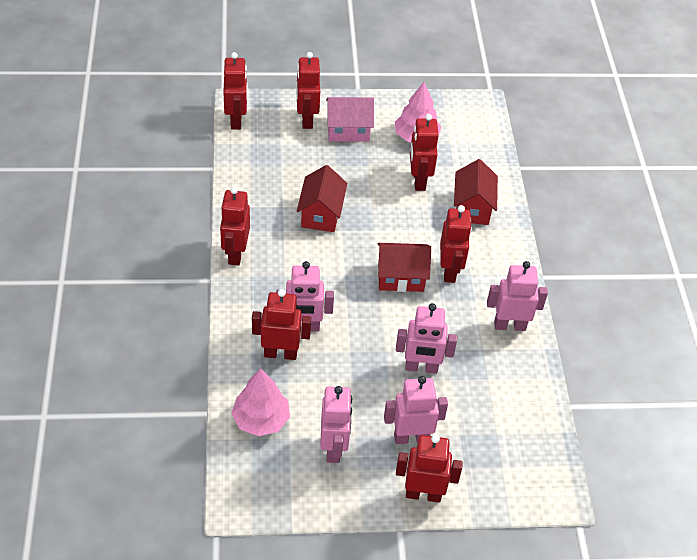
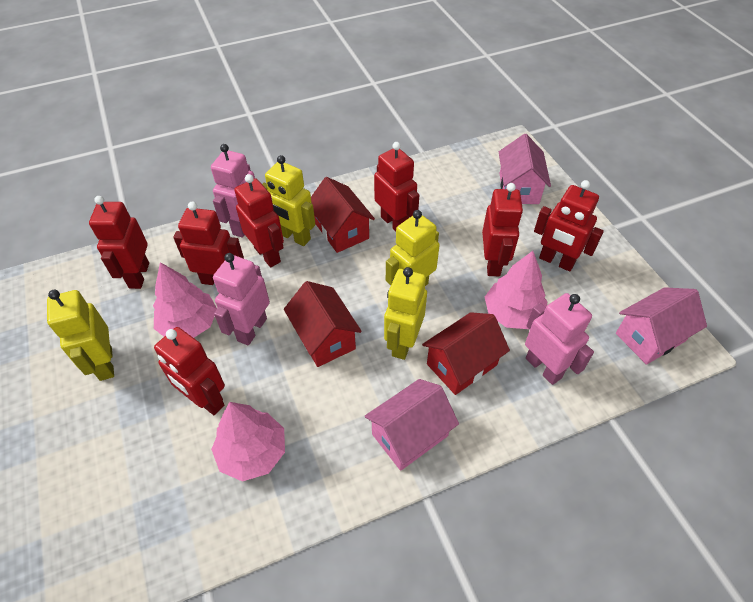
pink house: [326,97,374,142] = 1 -> [365,379,459,471] [499,134,551,204] [616,287,707,365] = 3
pink robot: [276,261,334,332] [320,386,352,463] [384,376,448,444] [396,303,457,374] [487,261,548,331] = 5 -> [211,144,255,238] [213,253,270,346] [525,293,594,385] = 3
pink tree: [231,368,290,436] [395,82,441,142] = 2 -> [153,262,217,338] [211,402,285,482] [485,251,548,329] = 3
yellow robot: none = 0 -> [47,290,114,381] [262,155,316,246] [384,267,427,360] [386,210,440,286] = 4

